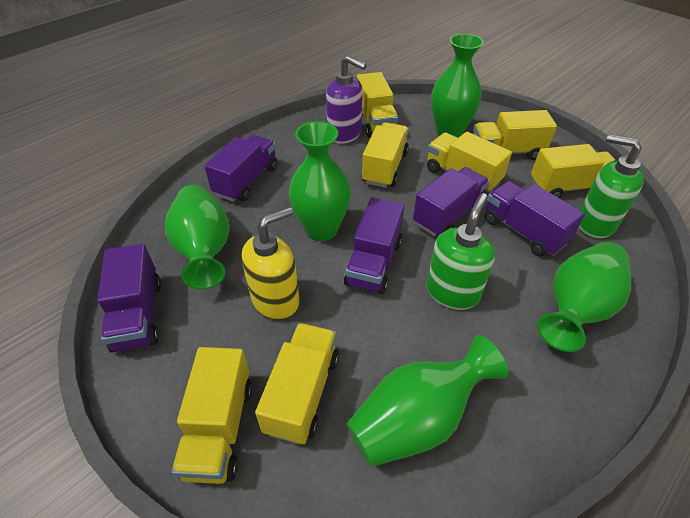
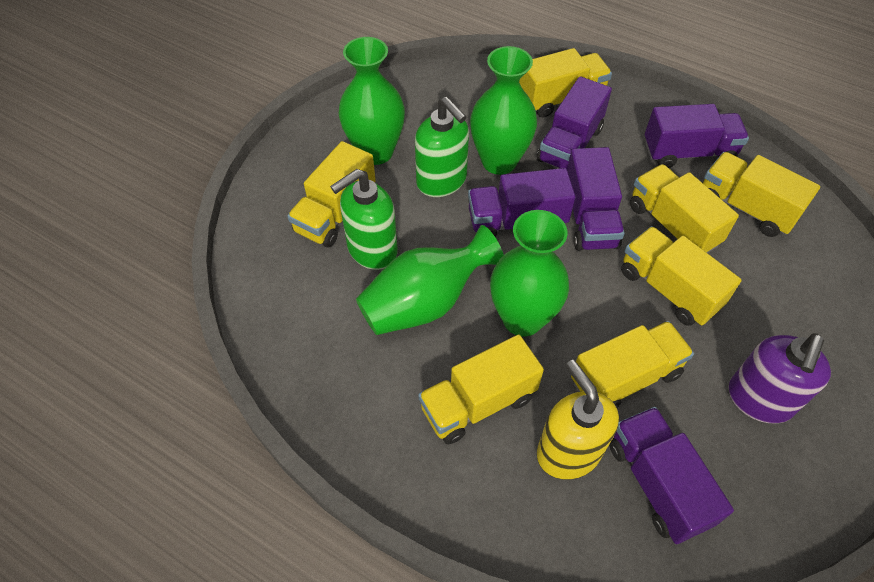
green vase: [165,185,230,290] [289,121,351,241] [347,335,508,467] [431,34,484,138] [537,242,631,352] = 5 -> [338,37,405,165] [356,225,504,335] [470,46,537,175] [490,210,569,337] = 4

